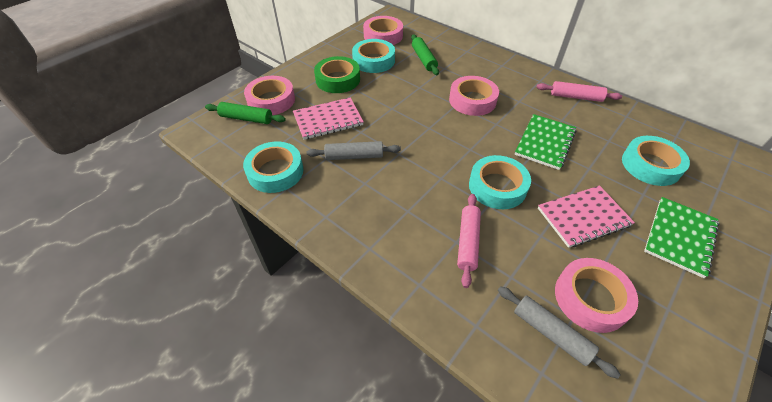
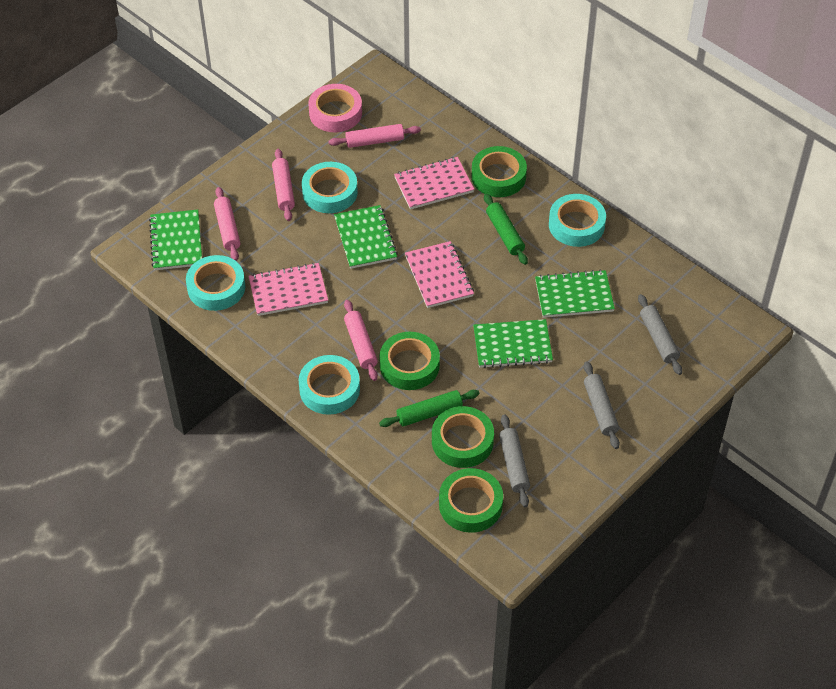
green notebook: [515,114,576,170] [644,197,720,278] = 2 -> [149,210,202,270] [334,205,398,269] [473,319,553,368] [535,270,615,318] = 4
green tape: [314,56,360,93] = 1 -> [379,332,440,390] [432,406,494,468] [439,468,503,533] [471,146,527,197] = 4
grey rolling pin: [307,141,401,160] [498,286,621,379] = 2 -> [499,414,530,507] [584,361,620,449] [638,294,682,375] = 3
pink notebook: [293,97,364,140] [538,185,635,248] = 2 -> [249,263,328,316] [394,157,474,210] [405,241,474,308] = 3
pink rolling pin: [457,194,481,288] [536,81,622,102] = 2 -> [214,187,240,261] [272,149,295,221] [328,124,421,148] [344,300,378,381] = 4
pink tape: [244,76,295,115] [363,16,403,45] [449,76,499,116] [555,258,638,333] = 4 -> [308,84,362,132] = 1

